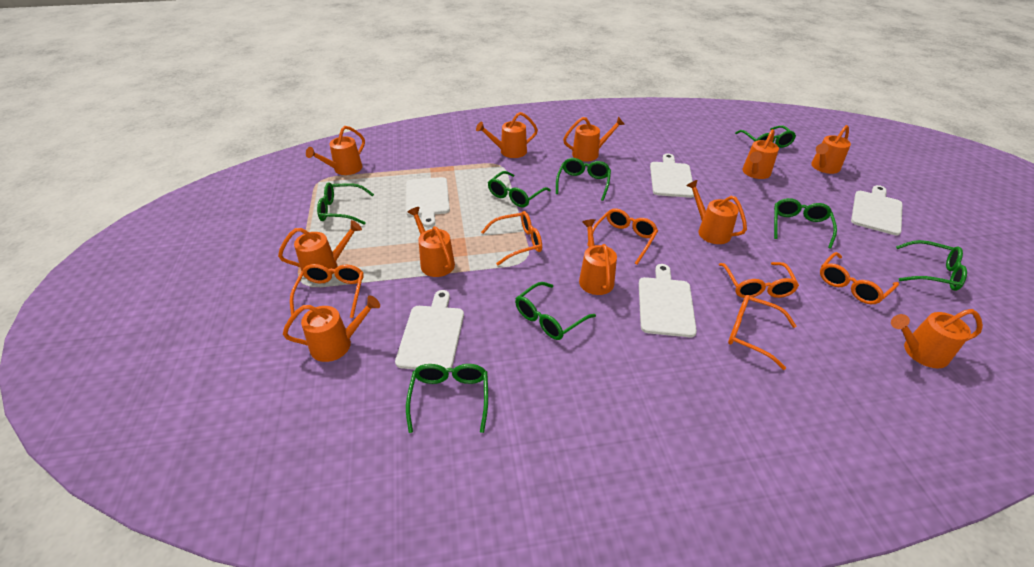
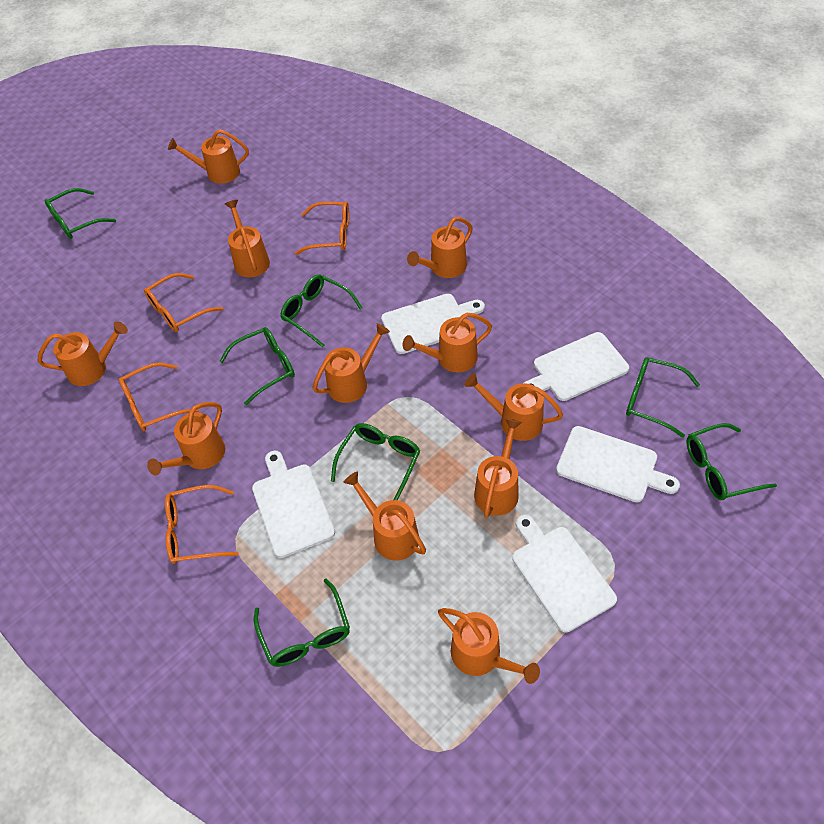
green glasses: [317,182,374,225] [406,364,488,433] [488,171,551,207] [515,282,596,340] [556,158,611,201] [735,125,796,148] [774,198,837,249] [896,240,967,291] = 8 -> [45,188,116,239] [219,327,295,405] [254,579,350,667] [280,274,362,347] [331,423,420,500] [626,357,700,438] [686,423,777,500] = 7
orange glasses: [290,264,364,318] [481,211,542,266] [587,208,658,265] [719,262,799,298] [728,295,796,370] [820,252,899,304] = 6 -> [119,363,199,431] [144,273,223,332] [165,485,239,564] [295,201,349,255] = 4

